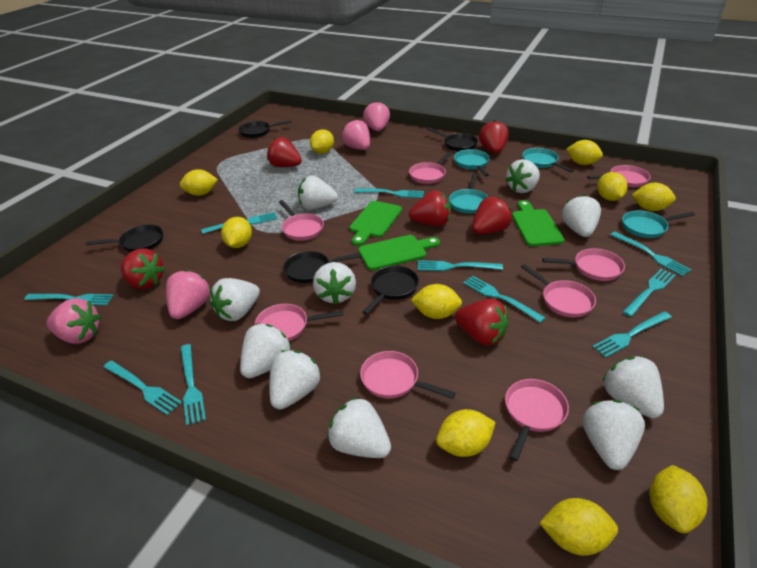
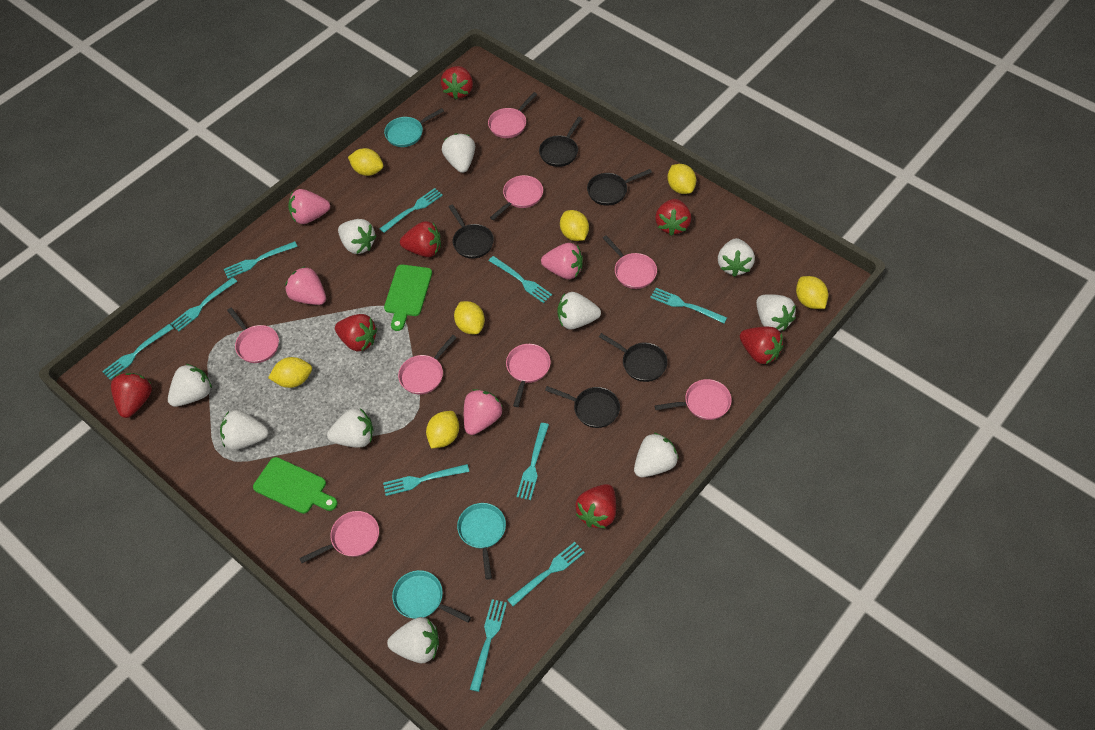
green cutting board: [350,201,402,246] [358,235,440,270] [512,200,564,246] = 3 -> [253,457,338,514] [384,264,432,331] = 2
red strawberry: [121,248,165,289] [267,137,302,167] [409,190,451,226] [455,298,509,346] [472,197,512,234] [479,120,509,153] = 6 -> [111,373,152,418] [335,314,377,352] [400,221,441,257] [441,66,473,100] [575,484,616,529] [655,199,691,236] [740,327,783,365] = 7
turquoise pan: [449,173,488,214] [454,149,490,177] [522,148,574,172] [622,210,695,238] = 4 -> [384,108,444,147] [392,570,471,623] [457,503,506,580] = 3
yellow lemon: [180,169,218,196] [221,217,252,248] [310,129,334,154] [411,284,462,319] [436,409,496,457] [539,498,618,556] [566,140,603,165] [597,172,628,201] [632,183,676,211] [650,465,708,533] = 10 -> [268,357,312,388] [348,148,383,176] [426,411,459,449] [454,301,485,334] [560,210,589,241] [668,164,696,194] [796,276,828,309] = 7

